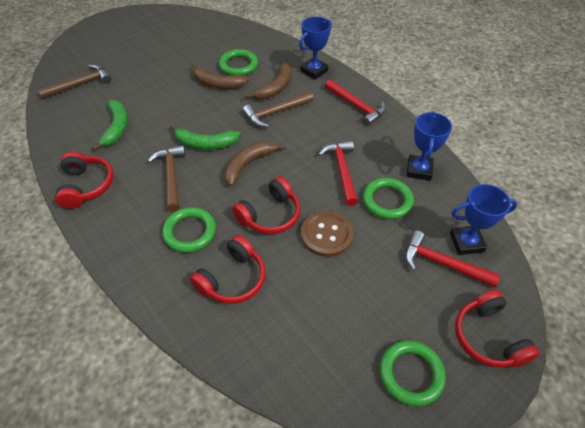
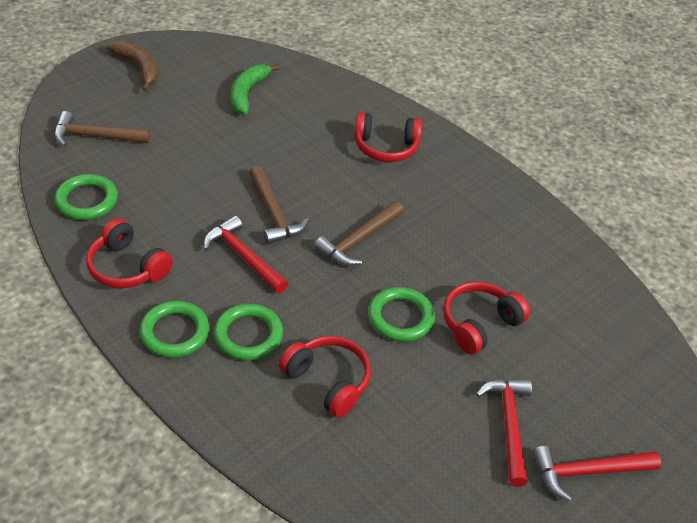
blue trophy: [299,17,332,80] [407,112,452,181] [450,184,517,255] = 3 -> none = 0
brown banana: [192,63,249,89] [224,141,286,186] [245,63,291,99] = 3 -> [107,41,158,91] = 1
brown button: [301,211,353,257] = 1 -> none = 0
green banana: [92,100,128,151] [170,124,240,150] = 2 -> [231,64,280,115] = 1

